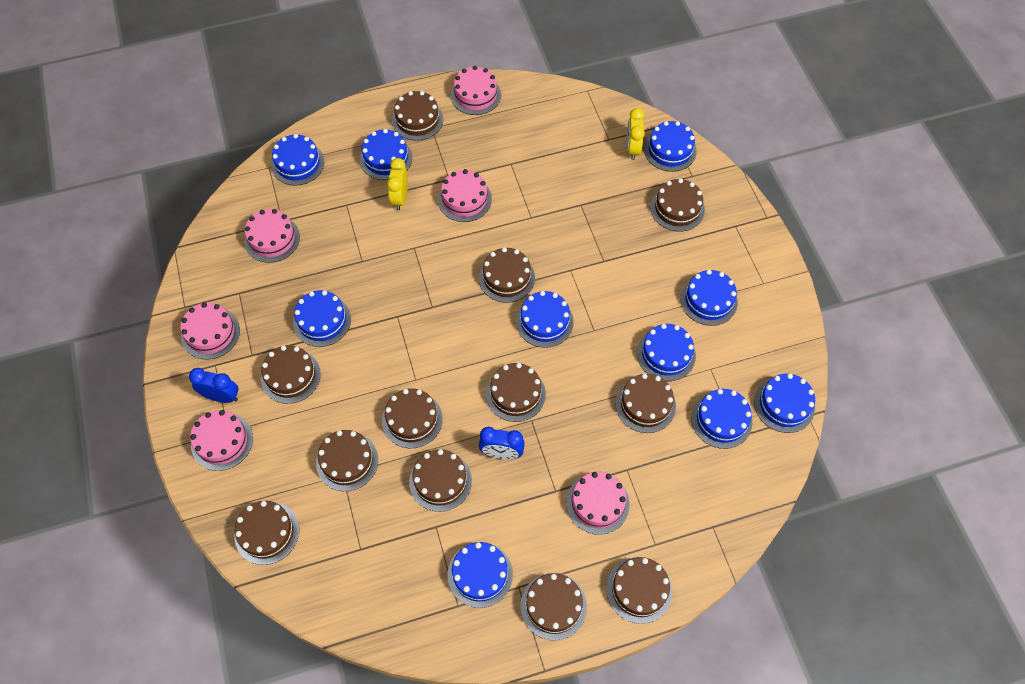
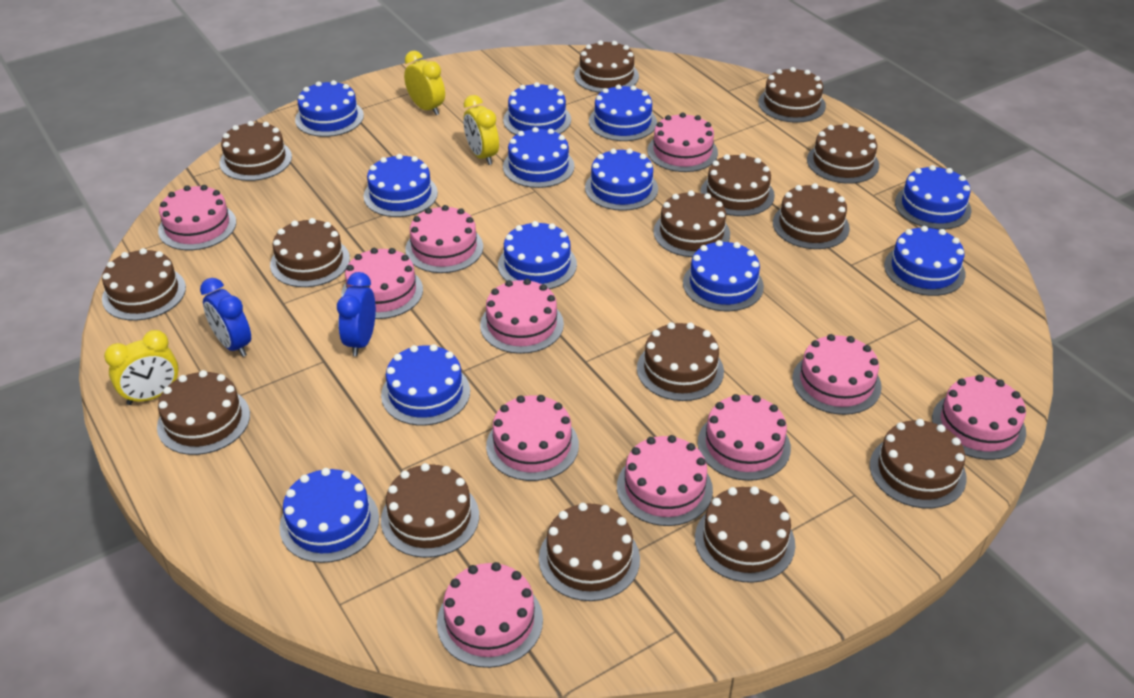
blue cake: [271,134,324,186] [293,290,351,347] [360,129,412,180] [448,542,513,608] [516,291,574,348] [637,324,696,381] [644,121,697,172] [680,270,738,326] [691,389,752,449] [754,374,815,433] = 10 -> [279,468,379,563] [295,80,364,137] [364,154,438,217] [381,344,470,426] [498,221,577,289] [503,82,571,135] [503,127,575,188] [585,148,658,211] [589,84,657,141] [683,240,764,311] [884,226,966,296] [895,165,972,230] = 12
brown cake: [235,501,299,565] [261,345,321,404] [316,430,378,491] [382,388,443,448] [392,91,443,141] [409,449,472,512] [479,247,535,303] [486,363,546,422] [520,573,587,640] [606,557,672,624] [616,374,676,433] [650,178,705,232] = 12 -> [102,248,186,321] [157,370,250,455] [220,121,292,181] [270,218,350,287] [381,463,479,558] [539,503,640,601] [574,40,639,93] [637,322,724,401] [653,190,730,257] [695,486,795,583] [700,153,775,216] [758,67,826,123] [773,183,850,249] [807,123,879,184] [870,419,967,508] = 15
pink cake: [180,302,240,359] [190,410,253,471] [244,209,300,263] [438,169,492,222] [450,66,501,115] [566,472,630,535] = 6 -> [158,185,236,250] [341,248,423,319] [405,205,483,273] [437,562,543,668] [480,279,564,354] [486,395,579,481] [617,435,713,526] [647,113,718,172] [698,394,791,481] [792,334,882,415] [932,375,1026,460] = 11
yellow clock: [387,158,408,210] [626,108,645,160] = 2 -> [104,330,179,405] [404,51,445,115] [463,95,499,165] = 3

